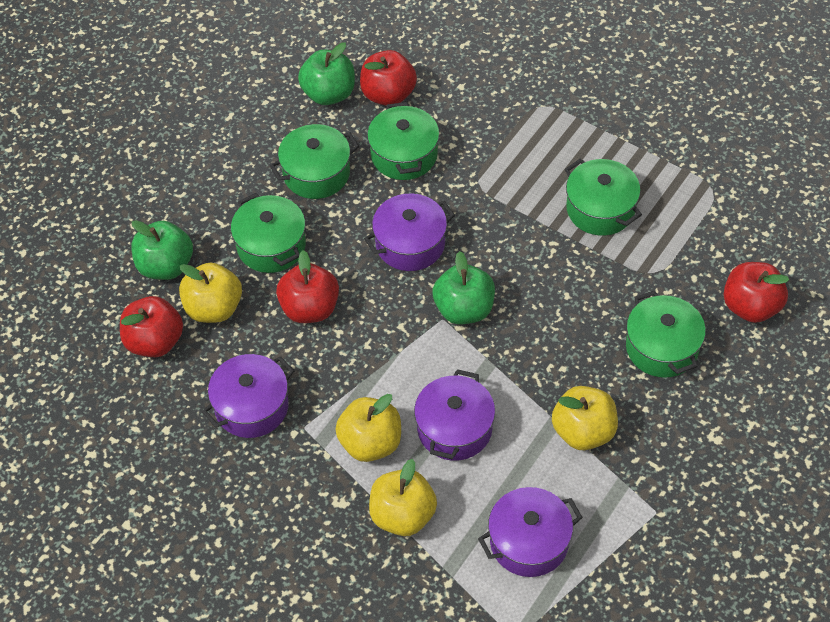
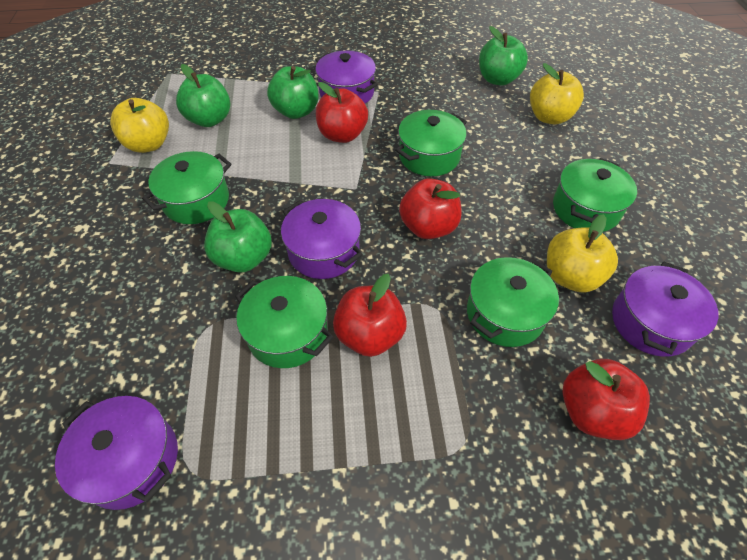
green apple: [131,220,193,280] [298,42,355,105] [432,251,495,324] = 3 -> [176,64,230,127] [204,201,272,273] [267,66,318,119] [479,26,528,86] = 4
yellow apple: [179,262,242,323] [335,394,401,462] [369,459,437,536] [552,386,618,450] = 4 -> [110,98,169,153] [530,63,584,124] [547,214,618,293] = 3

